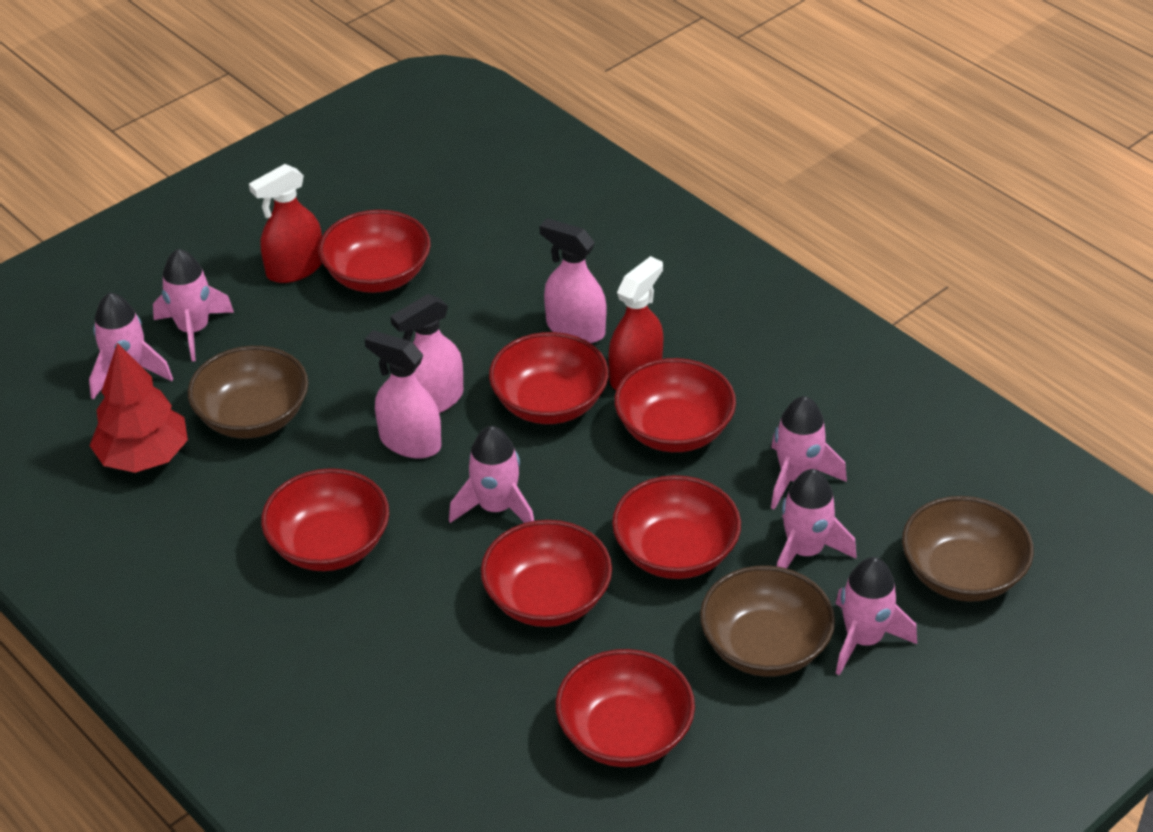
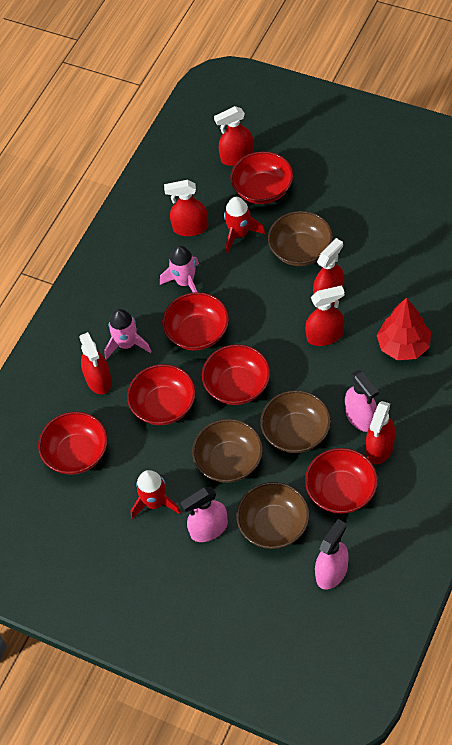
brown bowl: [188,346,308,439] [700,566,835,677] [902,496,1034,602] = 3 -> [192,419,263,483] [236,482,309,549] [260,390,331,453] [268,211,333,266] = 4
pink rocket: [89,292,173,400] [153,249,234,361] [449,426,534,523] [771,396,847,510] [777,469,856,569] [835,557,917,675] = 6 -> [104,309,151,359] [160,245,199,293] = 2
red bowl: [261,468,389,571] [319,210,431,293] [481,520,612,627] [489,332,609,424] [555,649,695,767] [612,475,741,579] [614,358,736,452] = 7 -> [38,412,108,475] [127,364,196,425] [162,292,229,351] [202,344,270,405] [230,151,293,204] [305,448,378,514] = 6
red rocket: none = 0 -> [131,470,181,519] [224,197,265,253] = 2
red spray bottle: [249,164,322,283] [608,256,663,390] = 2 -> [79,332,112,395] [164,180,208,236] [214,106,254,166] [305,285,345,346] [313,238,344,306] [366,401,395,464] = 6

